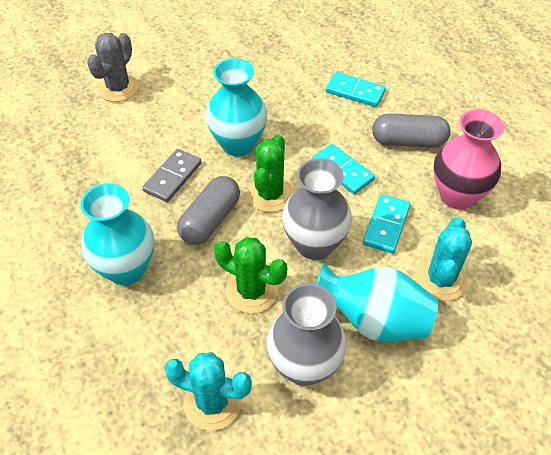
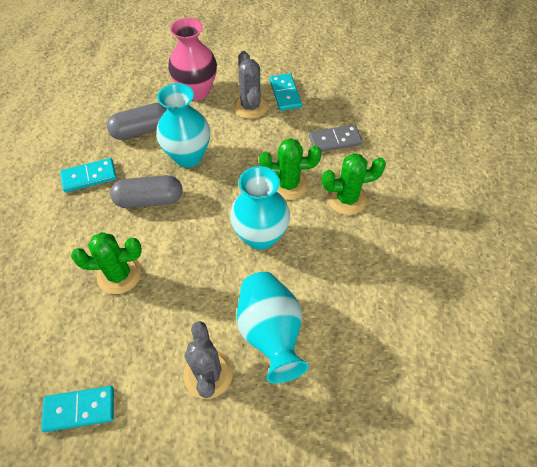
green cactus: [214,237,287,313] [247,134,294,212] = 2 -> [71,232,142,294] [259,138,322,200] [322,153,386,215] = 3
grey cactus: [87,33,139,102] = 1 -> [183,321,233,399] [233,51,268,119] = 2
grey vase: [267,283,347,386] [282,158,352,260] = 2 -> none = 0
turquoise cactus: [164,352,252,431] [415,217,472,301] = 2 -> none = 0

